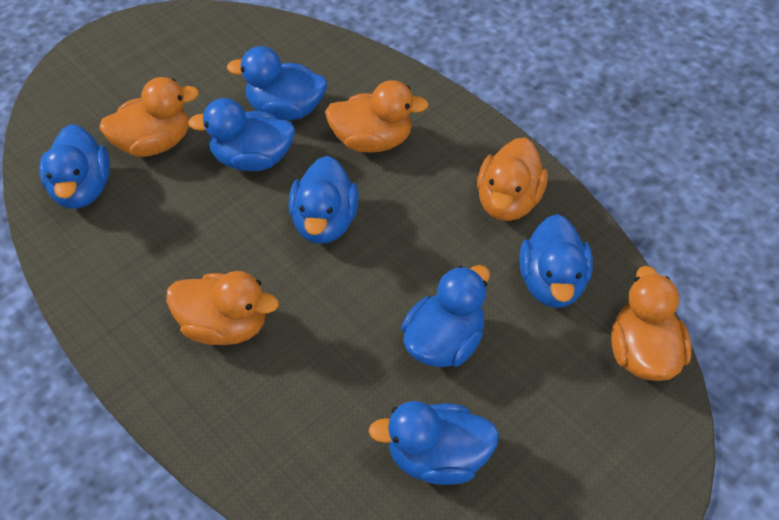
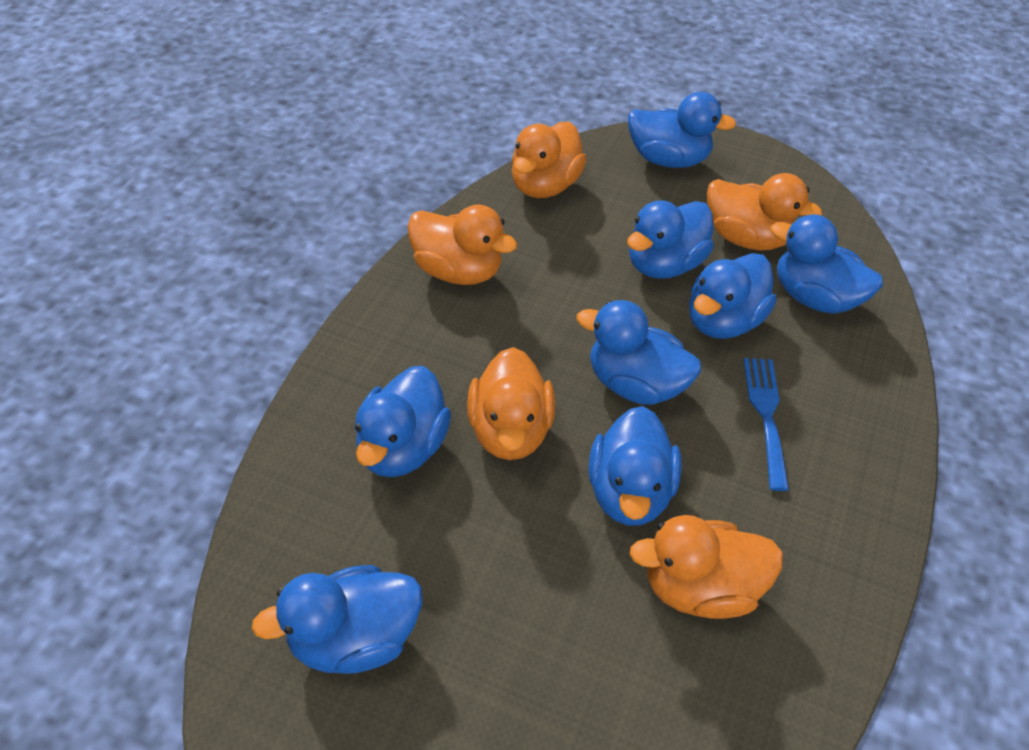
blue duck: [39,124,110,209] [188,98,295,171] [227,46,327,120] [289,156,359,244] [368,401,499,485] [401,265,490,367] [520,214,593,308] = 7 -> [251,565,422,674] [355,366,451,477] [576,300,701,405] [588,406,682,526] [627,200,714,279] [628,92,736,168] [689,253,777,339] [770,214,883,314] = 8
blue fork: none = 0 -> [744,358,789,491] = 1

